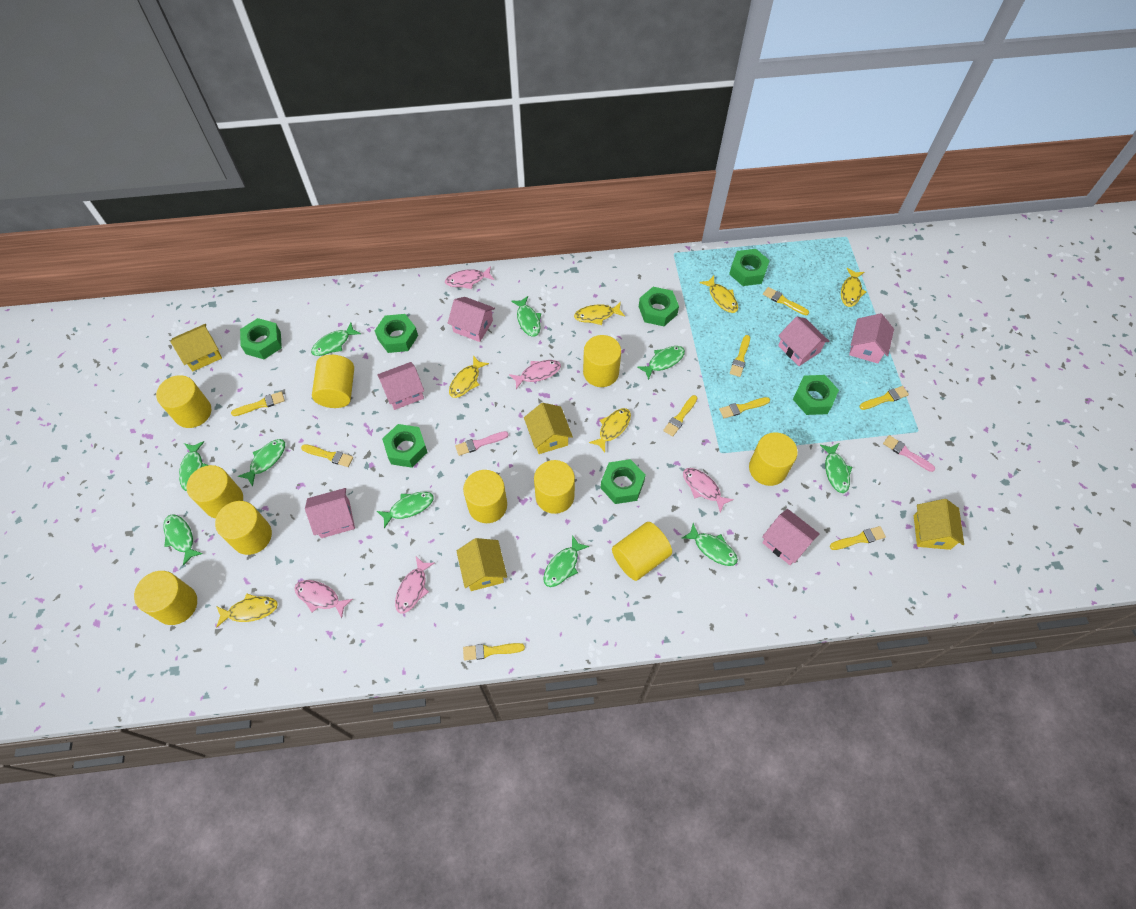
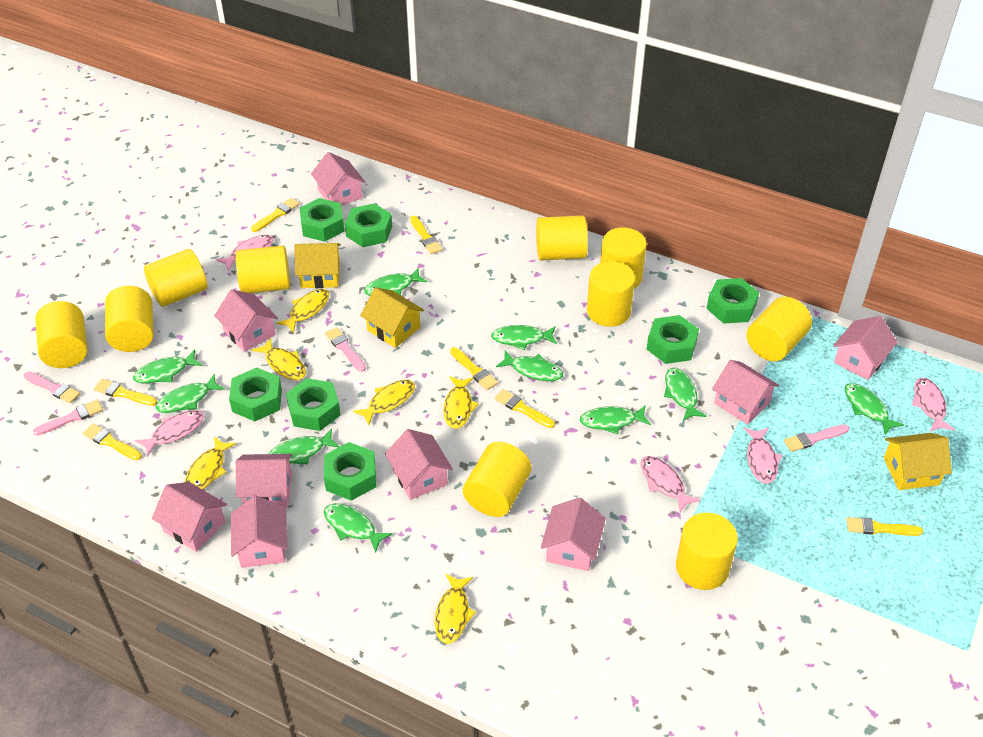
pink brush: [455,431,508,456] [883,435,935,472] = 2 -> [24,372,80,403] [33,400,103,435] [325,327,366,372] [784,424,849,452] = 4
pink house: [305,488,355,538] [377,362,424,410] [448,297,495,342] [762,509,820,565] [778,317,830,366] [849,313,894,364] = 6 -> [152,482,227,552] [214,289,278,352] [231,495,288,568] [236,454,292,507] [311,152,365,206] [385,429,453,500] [541,498,606,571] [712,360,779,424] [833,316,898,380] = 9
yellow brush: [231,391,285,416] [301,444,353,467] [463,643,525,660] [663,395,697,437] [719,397,770,418] [730,335,750,377] [763,287,809,315] [830,526,886,550] [860,386,909,410] = 9 -> [83,424,142,460] [94,379,157,406] [251,198,300,232] [410,216,442,254] [450,347,498,390] [495,389,555,428] [847,517,923,536] = 7
yellow house: [170,324,222,371] [457,538,507,591] [524,403,573,454] [914,499,964,550] = 4 -> [294,243,341,288] [360,287,424,348] [884,433,952,490] = 3

